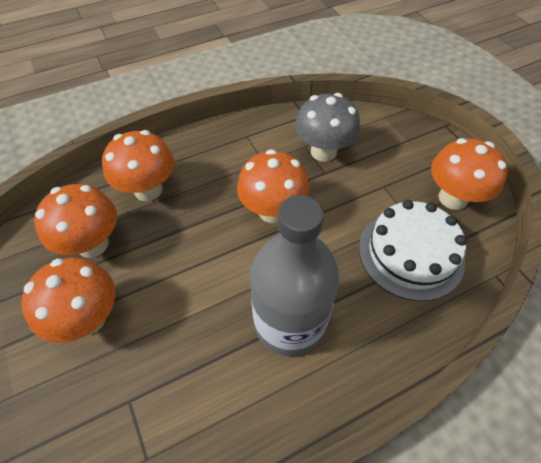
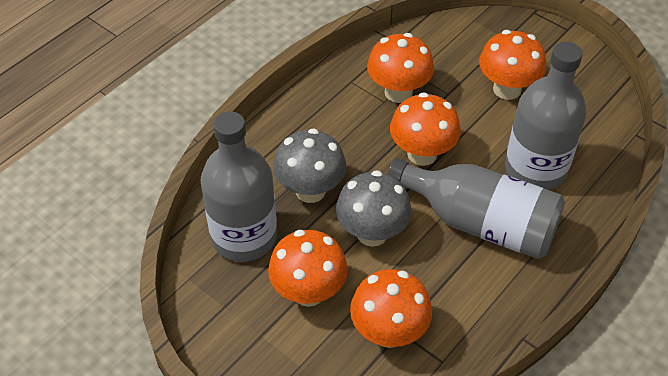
grey bottle: [250,195,340,356] = 1 -> [200,111,277,262] [387,158,565,259] [505,42,586,190] = 3
grey mushroom: [295,93,360,162] = 1 -> [273,129,346,203] [336,170,412,247] = 2
white cake: [359,200,467,301] = 1 -> none = 0

